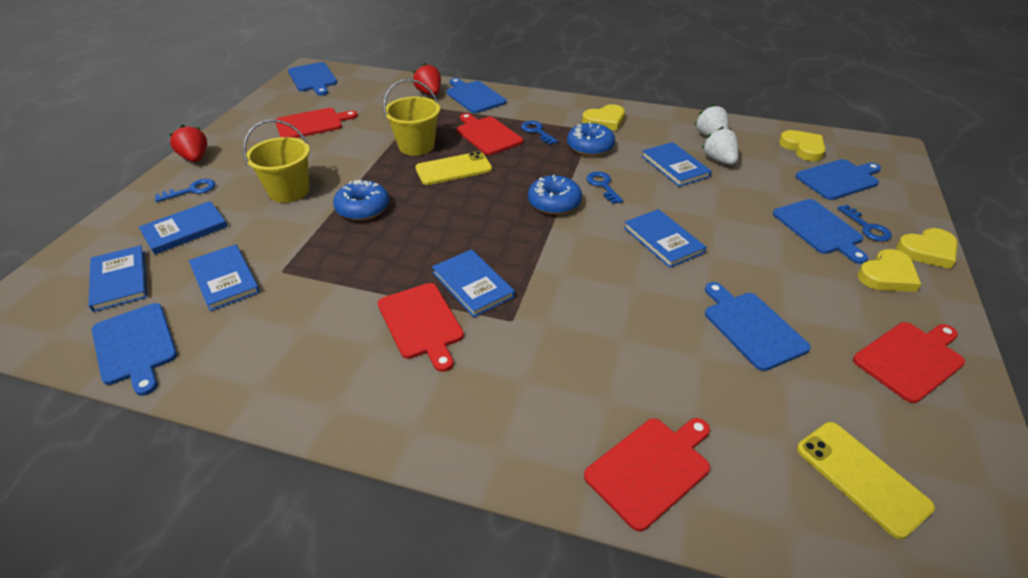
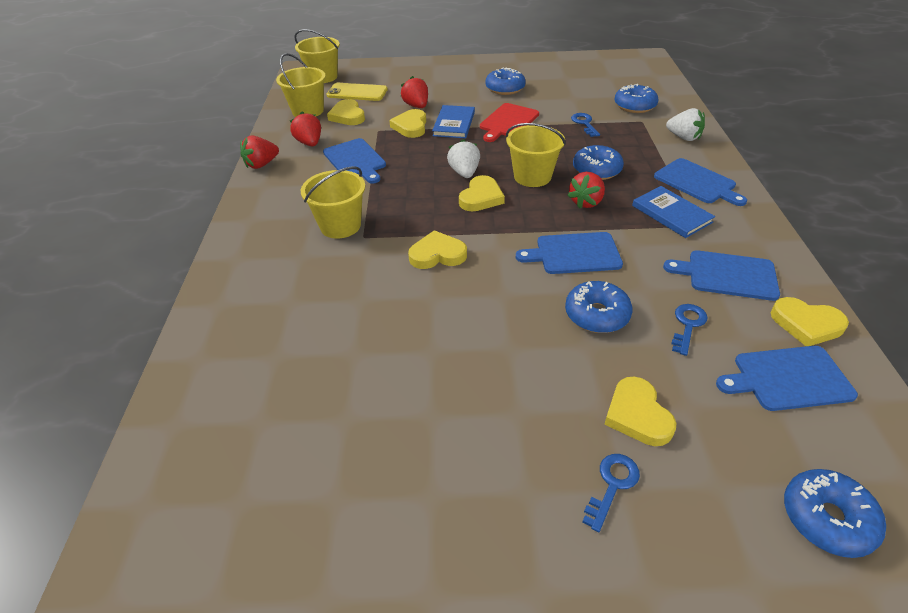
blue book: [89,245,147,312] [139,201,228,255] [189,244,260,311] [432,249,515,317] [624,209,706,268] [642,142,712,187] = 6 -> [432,105,475,138] [632,186,715,238] = 2
blue cutting board: [92,303,177,396] [288,62,337,96] [446,78,507,113] [705,282,811,371] [773,199,868,264] [795,159,881,200] = 6 -> [323,138,386,184] [516,232,623,274] [654,158,747,206] [663,250,780,301] [716,346,858,411] = 5
blue donut: [333,180,389,221] [528,175,582,215] [567,122,615,156] = 3 -> [485,68,526,95] [565,281,633,333] [573,145,624,180] [614,84,658,113] [784,469,886,558] = 5
blue key: [155,179,215,202] [521,121,558,145] [586,172,623,204] [837,205,892,242] = 4 -> [571,113,600,137] [582,454,640,532] [671,304,708,356] = 3
red cutting board: [275,108,358,138] [378,283,464,372] [457,113,523,155] [584,418,710,532] [853,322,965,403] = 5 -> [480,103,539,142] = 1
red strawberry: [169,125,207,162] [413,63,441,95] = 2 -> [240,135,279,169] [290,112,321,147] [401,76,428,108] [567,172,605,209] = 4
yellow bucket: [243,119,310,203] [383,79,440,156] = 2 -> [276,53,326,117] [294,29,340,83] [301,166,365,239] [506,123,566,187] = 4
yellow heart: [582,104,625,131] [779,130,826,161] [858,249,921,292] [896,228,958,269] = 4 -> [327,99,365,125] [389,109,426,138] [408,230,467,269] [459,175,505,211] [604,377,676,446] [771,297,849,346] = 6
yellow phone: [415,151,492,185] [797,422,935,539] = 2 -> [327,83,388,101] = 1

